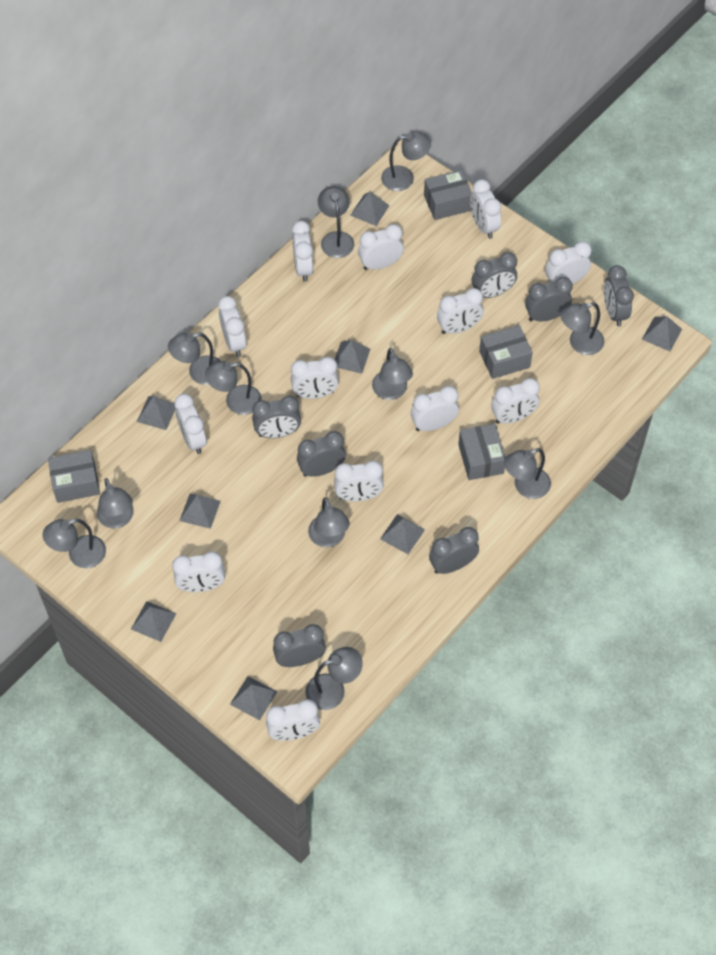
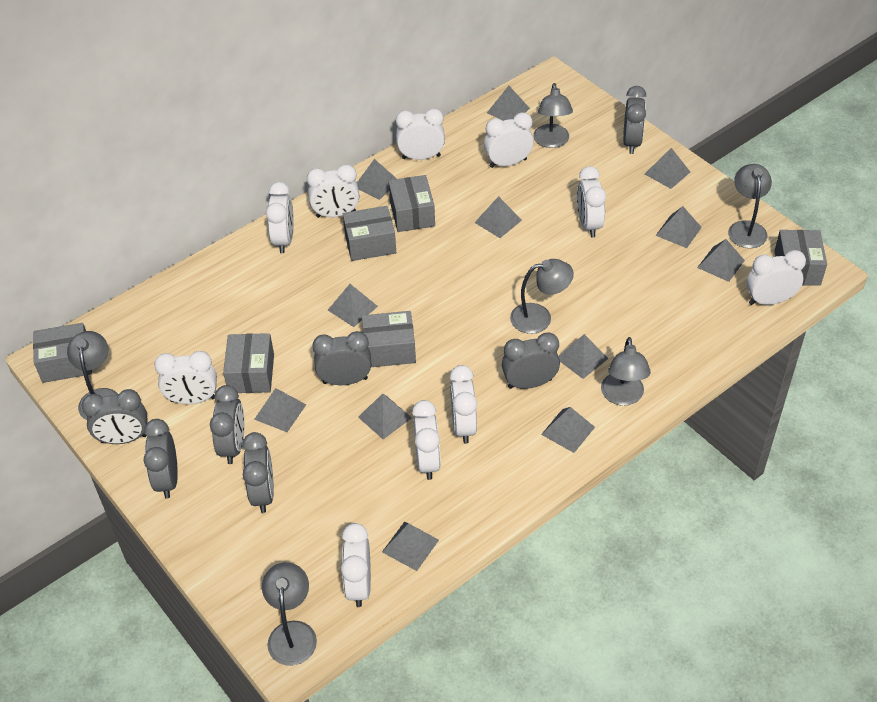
grey box: [48,450,100,503] [424,170,472,220] [458,424,505,480] [479,325,533,379] = 4 -> [33,323,92,383] [223,333,274,393] [343,206,396,261] [362,311,416,367] [388,175,435,232] [774,230,827,286] = 6
grey lamp: [43,519,106,568] [97,478,134,528] [168,333,220,385] [205,361,262,415] [305,647,363,710] [308,497,350,547] [318,186,354,258] [372,348,413,400] [381,131,431,191] [504,448,551,499] [560,303,604,355] = 11 -> [67,331,118,420] [262,562,317,666] [510,259,574,334] [533,83,573,148] [601,337,651,406] [728,164,772,248] = 6
grey pyramid: [131,601,177,642] [137,396,176,430] [179,493,221,529] [230,676,277,720] [335,340,370,374] [350,191,390,226] [380,515,425,554] [642,316,682,352] = 8 -> [254,388,306,432] [328,284,378,327] [357,159,397,200] [358,394,412,439] [382,522,439,571] [474,196,522,238] [487,86,530,121] [541,407,595,453] [558,334,608,379] [645,148,690,189] [655,206,702,248] [697,239,745,282] = 12
white clock: [172,551,225,592] [175,394,207,454] [218,296,247,357] [266,699,320,741] [291,357,339,399] [292,221,313,282] [334,461,384,501] [358,224,404,270] [411,386,459,431] [437,288,483,334] [470,179,501,239] [491,378,540,424] [545,241,592,284] = 13 -> [154,351,217,404] [266,182,294,253] [307,164,359,218] [341,523,371,607] [396,108,445,160] [412,400,441,480] [450,365,477,444] [484,112,534,168] [577,166,606,238] [746,250,806,305] = 10

